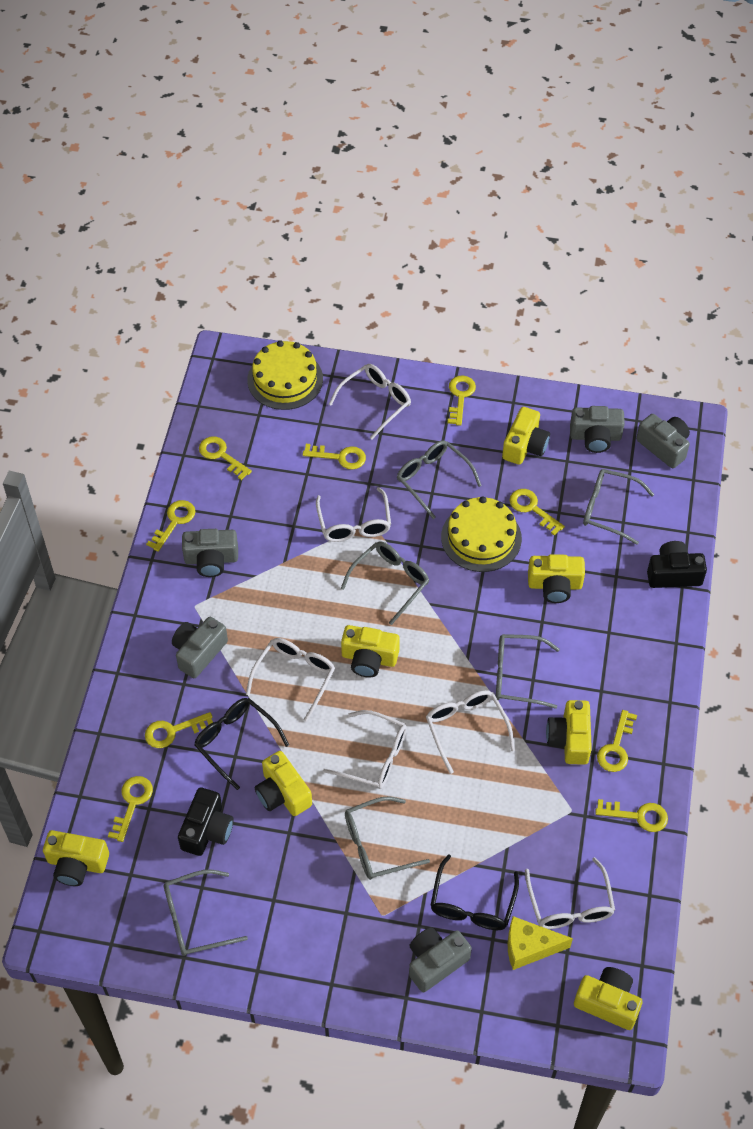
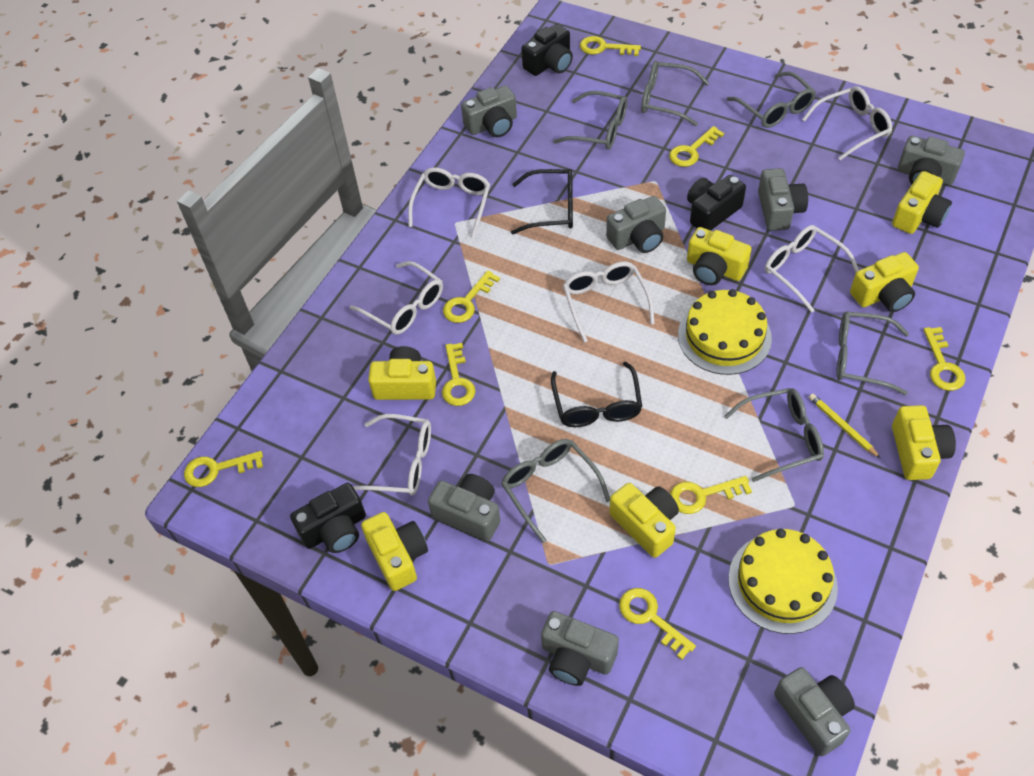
black camera: [178,787,234,856] [647,541,707,588] = 2 -> [290,483,366,553] [521,24,573,76] [687,175,746,231] = 3
grey camera: [172,617,228,678] [182,529,238,577] [409,927,472,992] [570,406,625,453] [636,414,690,468] = 5 -> [428,474,500,541] [461,86,517,137] [541,611,619,686] [606,196,666,253] [758,168,808,231] [774,667,855,756] [898,136,965,185] = 7
yellow cheese: [508,916,573,970] = 1 -> none = 0
yellow key: [108,776,153,842] [145,712,213,748] [146,500,196,552] [199,436,252,480] [302,444,366,470] [448,376,476,426] [509,489,565,536] [595,799,668,832] [597,710,637,772] = 9 -> [184,451,263,487] [442,343,476,406] [443,270,500,323] [580,36,641,56] [619,588,696,660] [669,126,724,167] [670,476,752,514] [923,327,965,391] = 8
yellow pencil: none = 0 -> [809,394,881,459] = 1

